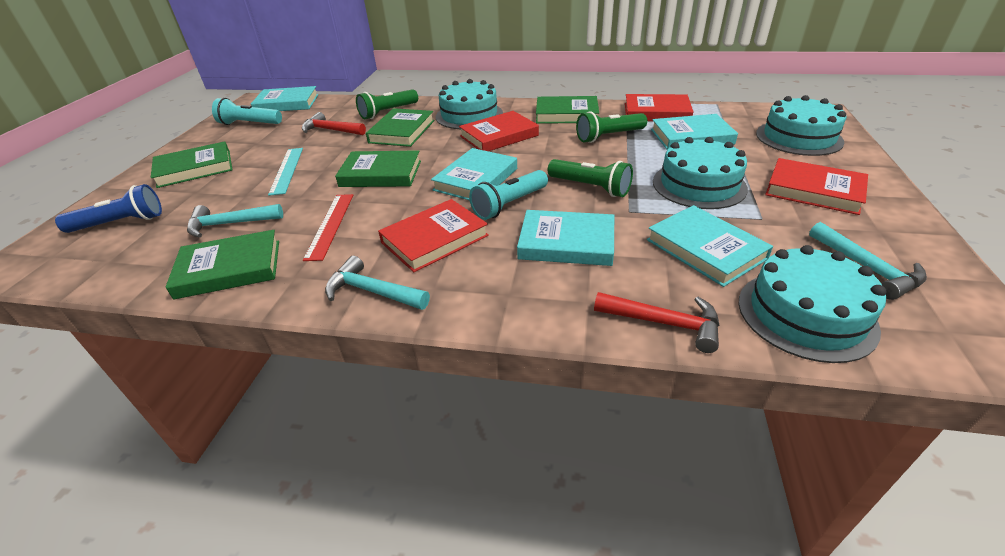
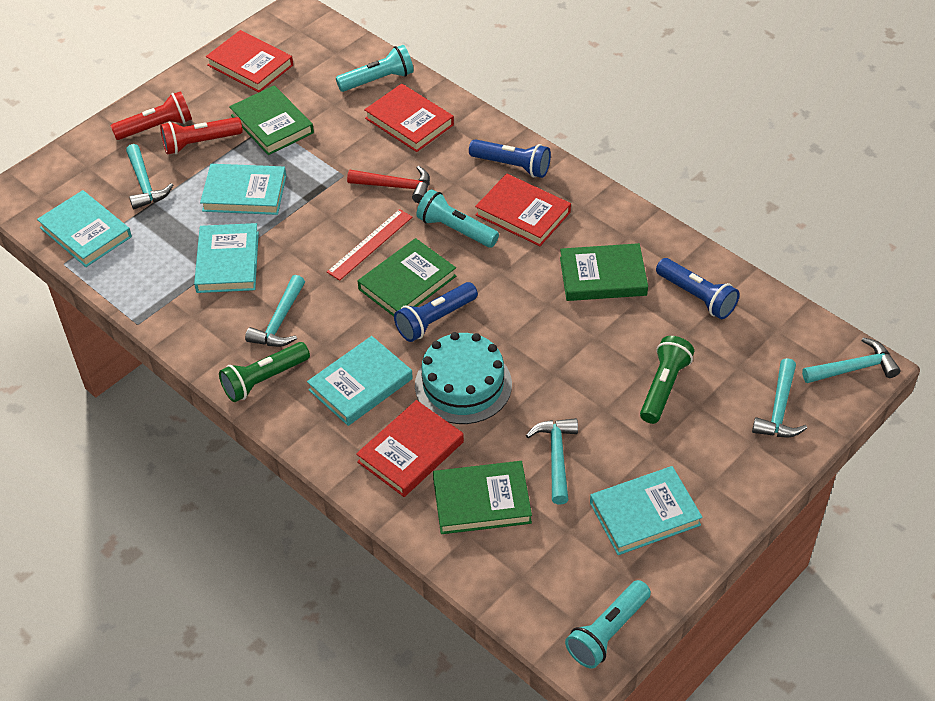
blue flashlight: [55,184,162,233] = 1 -> [394,282,478,342] [469,139,551,178] [656,258,740,319] = 3
green book: [151,141,233,188] [166,230,279,300] [335,150,421,187] [366,108,434,147] [536,96,599,124] = 5 -> [229,85,314,155] [358,238,456,316] [433,461,532,534] [560,243,648,301] = 4
green flashlight: [356,89,418,119] [547,159,633,197] [576,111,647,143] = 3 -> [219,342,310,402] [640,336,694,424] = 2
red flashlight: none = 0 -> [110,91,192,140] [160,117,243,155] = 2
red hammer: [302,112,366,135] [594,292,720,353] = 2 -> [347,166,430,203] = 1
turquoise cake: [436,79,503,129] [653,137,748,209] [738,245,886,363] [756,95,847,156] = 4 -> [415,332,512,424] = 1
turquoise flashlight: [212,98,282,125] [469,170,548,220] = 2 -> [336,45,414,92] [416,189,499,248] [565,580,651,669] = 3
turquoise hammer: [187,204,283,238] [325,256,430,310] [809,222,927,300] = 3 -> [126,144,173,209] [245,275,305,347] [526,418,578,504] [752,358,807,437] [802,337,901,383] = 5
turquoise ruler: [268,148,303,196] = 1 -> none = 0

